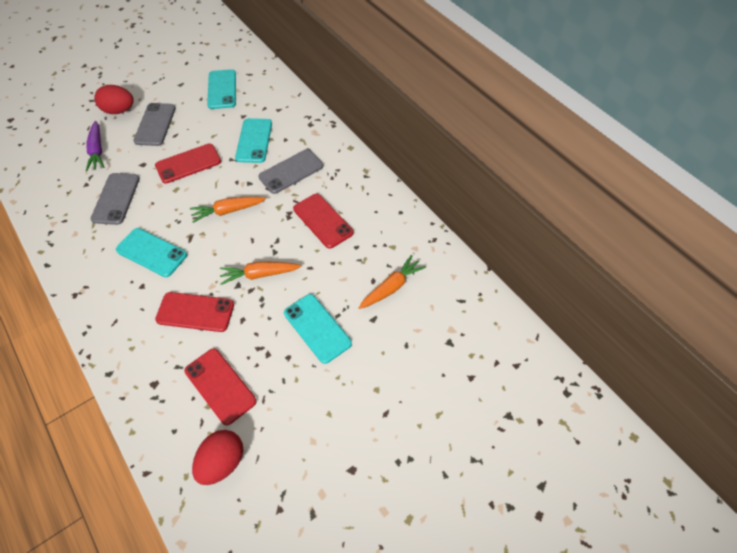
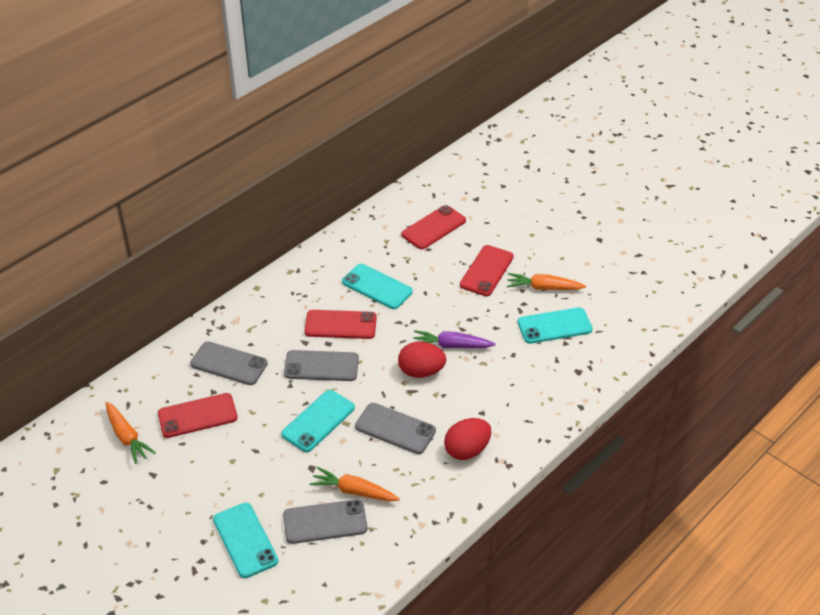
grey phone: [91,173,140,225] [133,103,176,146] [258,149,323,194] = 3 -> [190,341,268,385] [283,499,367,544] [284,350,359,381] [355,403,436,454] = 4

